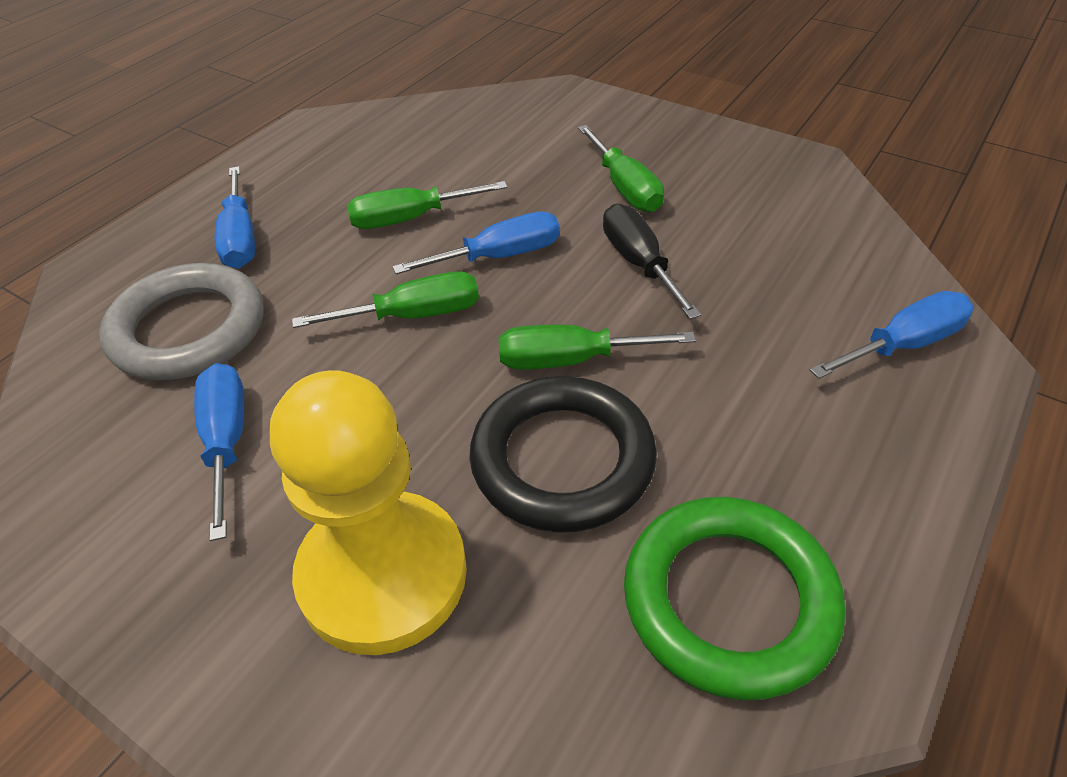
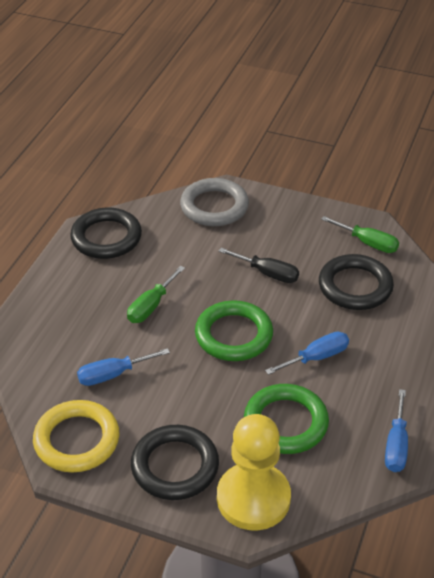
black ring: [469,376,657,533] = 1 -> [70,208,142,259] [131,425,219,500] [319,254,394,310] = 3
blue screwdriver: [194,363,244,541] [215,166,255,268] [392,211,560,274] [810,291,973,379] = 4 -> [77,348,170,386] [265,332,349,375] [385,389,408,472] = 3
green ring: [624,497,846,700] = 1 -> [195,300,273,361] [244,384,329,454] = 2
green screwdriver: [292,271,479,328] [347,181,508,229] [499,325,696,370] [578,125,664,212] = 4 -> [127,266,185,323] [321,216,399,253] = 2
yellow ring: none = 0 -> [33,400,120,473] = 1

